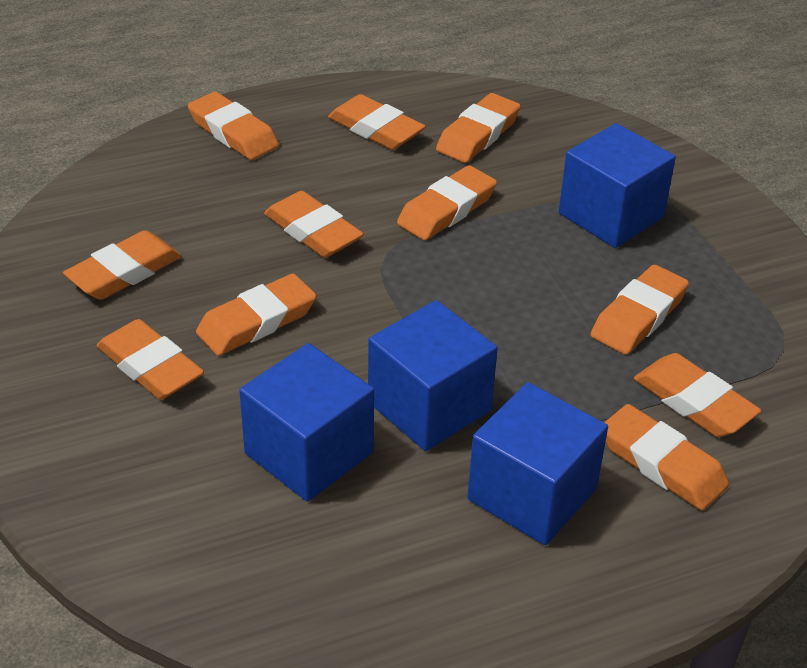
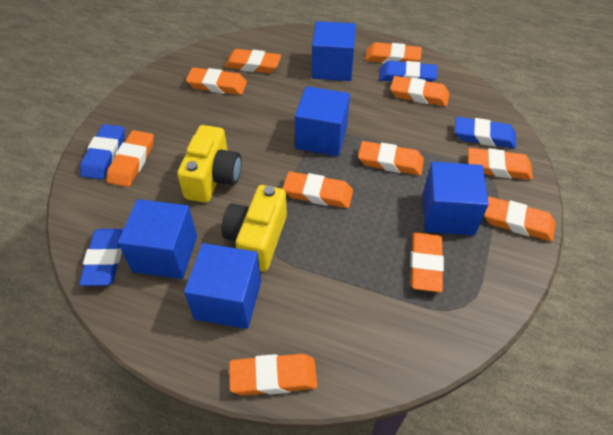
blue cube: [239,343,374,502] [368,300,498,451] [467,382,608,545] [559,123,676,248] = 4 -> [118,199,197,279] [184,243,261,329] [295,86,350,156] [312,21,356,81] [423,162,489,236] = 5
blue eraser: none = 0 -> [79,229,123,286] [80,124,125,180] [379,61,437,82] [455,117,516,148] = 4
yellow camera: none = 0 -> [177,125,241,203] [222,185,287,272] = 2

